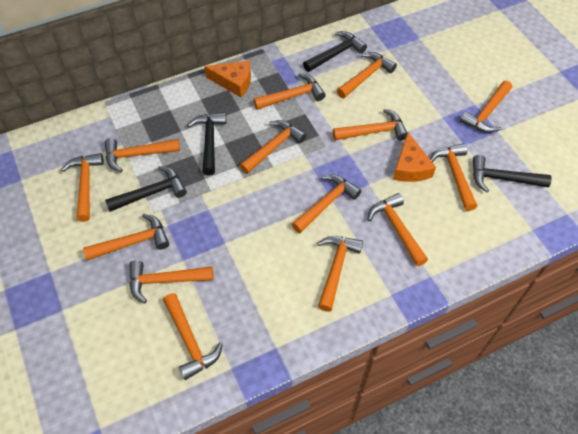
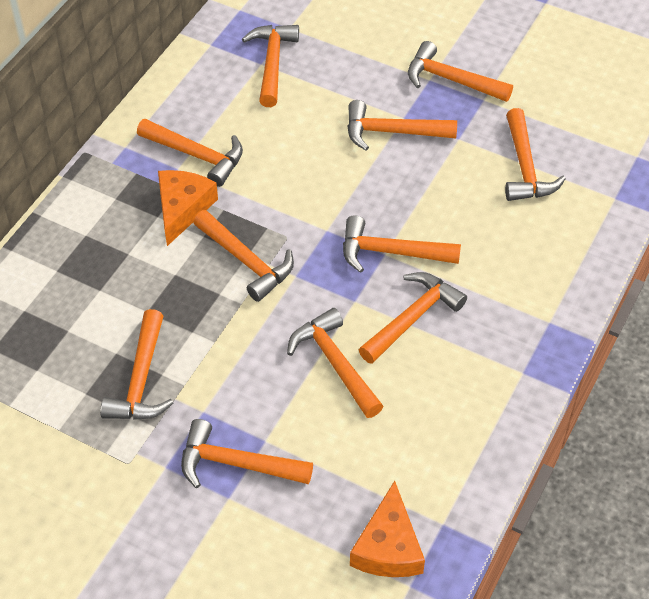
black hammer: [105,166,187,212] [187,112,227,175] [303,31,367,72] [473,155,552,192] = 4 -> none = 0
orange hammer: [61,153,104,222] [83,214,169,260] [105,138,180,172] [129,260,214,303] [163,293,223,380] [239,120,306,174] [253,73,326,110] [292,174,361,233] [317,236,363,312] [333,108,407,141] [337,52,397,98] [368,193,428,266] [430,143,477,211] [460,81,512,133] = 14 -> [100,309,173,420] [137,119,243,187] [181,419,313,488] [193,210,294,302] [242,25,299,107] [287,308,383,418] [343,215,461,273] [347,100,457,151] [359,272,467,364] [408,41,513,102] [505,108,566,201] = 11

